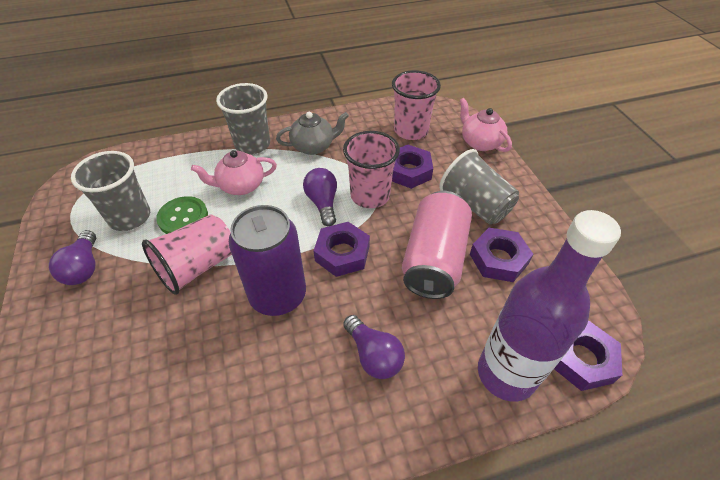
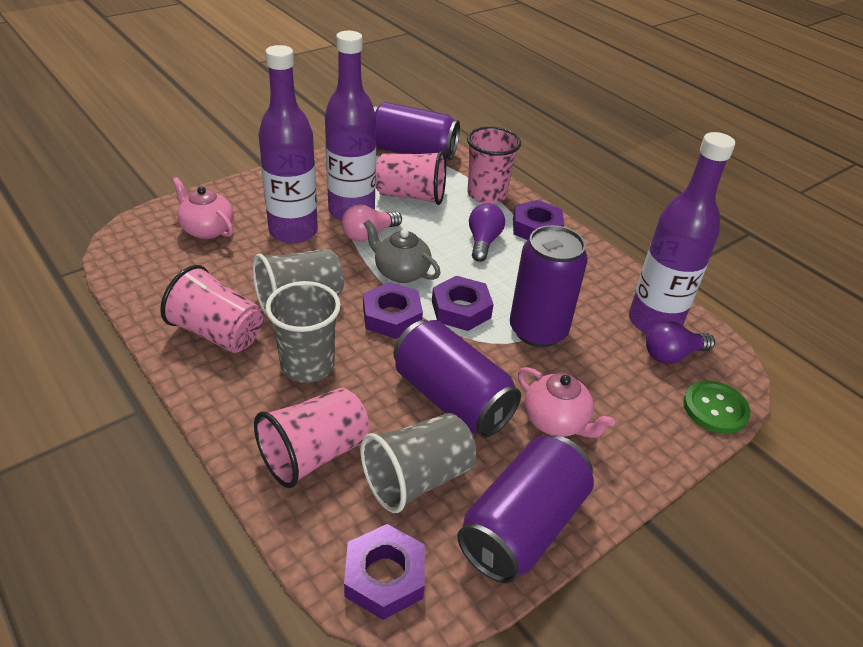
pink can: [402,191,472,299] = 1 -> none = 0
pink cup: [142,214,232,295] [343,131,400,208] [392,70,441,140] = 3 -> [160,265,263,353] [254,388,369,488] [376,151,446,205] [467,126,521,204] = 4
pink light bulb: none = 0 -> [342,204,402,242] = 1
purple bottle: [478,210,621,402] = 1 -> [258,45,318,243] [325,31,376,221] [629,132,735,334] = 3
purple can: [229,205,306,316] = 1 -> [374,102,460,160] [394,320,521,438] [457,435,594,583] [510,225,588,347] = 4
purple light bulb: [49,230,96,285] [303,168,337,227] [343,315,405,379] = 3 -> [469,203,505,262] [646,321,715,364] = 2

